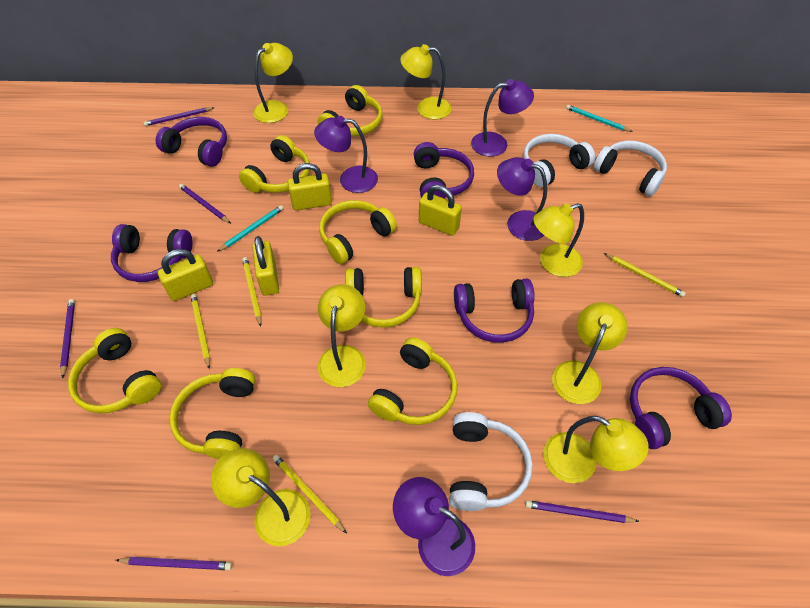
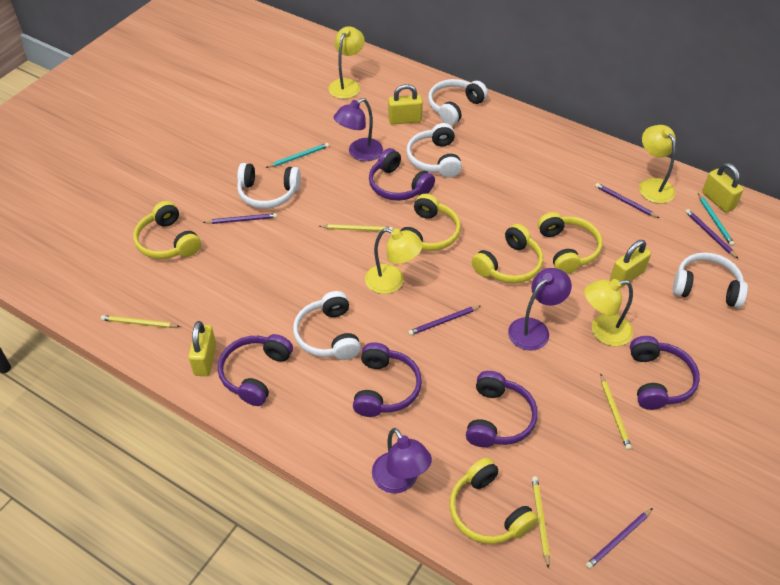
purple lamp: [314,116,378,193] [393,477,475,576] [471,79,534,157] [497,157,547,241] = 4 -> [333,98,383,161] [372,428,432,493] [508,268,572,351] = 3
white headphones: [449,412,533,511] [523,134,595,187] [593,141,667,196] = 3 -> [237,163,301,209] [293,291,361,360] [406,123,462,178] [428,79,488,125] [673,252,748,308] = 5
yellow headphones: [68,328,161,414] [169,368,256,459] [239,135,310,193] [318,85,383,136] [319,200,397,264] [345,267,422,328] [368,337,457,425] = 7 -> [133,201,201,259] [400,194,461,251] [449,458,538,544] [472,224,543,283] [538,212,603,274] = 5
yellow lamp: [211,448,311,547] [253,43,293,123] [318,284,366,387] [400,44,452,120] [533,203,584,277] [543,416,649,483] [552,302,628,404] = 7 -> [328,26,365,99] [365,228,423,294] [584,279,633,346] [639,125,676,203] = 4

